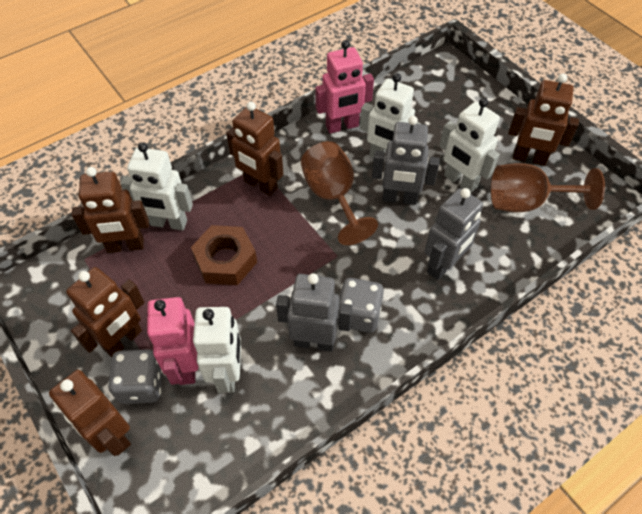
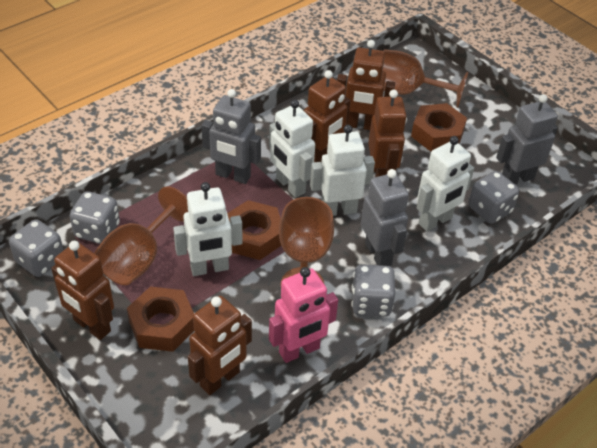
brown goblet: [301,141,378,245] [491,163,605,212] = 2 -> [94,186,188,285] [279,197,334,285] [383,49,468,108] = 3
brown nut: [191,225,257,285] = 1 -> [127,287,194,352] [227,200,281,260] [411,103,467,152] = 3
grey dice: [108,349,163,404] [338,278,384,333] = 2 -> [9,219,64,277] [70,191,120,244] [351,264,395,317] [468,171,519,224] = 4
pink robot: [147,297,199,385] [315,40,374,134] = 2 -> [269,267,338,363] = 1

